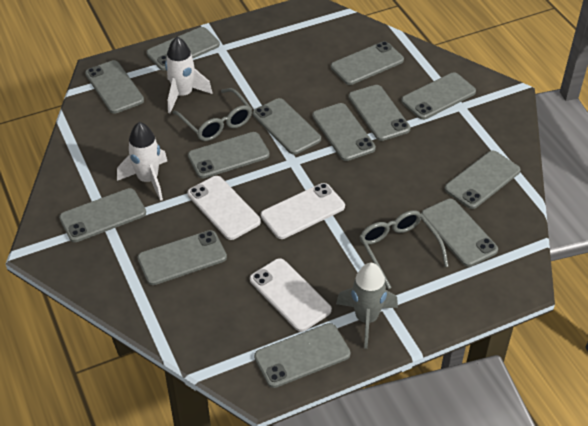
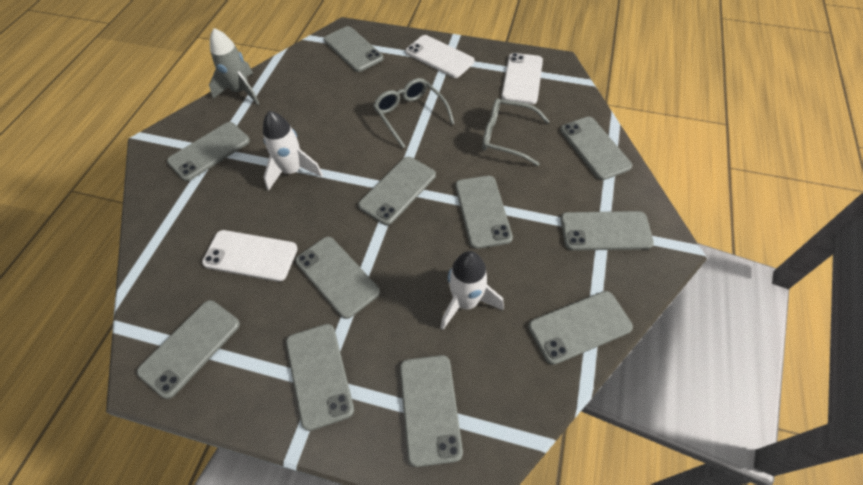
grey phone: [59,188,146,242] [85,60,144,113] [137,230,227,285] [146,27,220,71] [188,132,270,178] [253,98,321,155] [254,323,351,388] [312,103,376,161] [331,41,404,85] [348,85,411,141] [401,72,476,120] [422,199,498,267] [445,151,520,209] = 13 -> [137,300,240,399] [167,122,250,181] [286,324,354,431] [295,237,380,319] [324,26,383,72] [358,157,436,225] [400,355,463,467] [455,176,513,249] [528,291,633,365] [560,117,632,180] [560,211,654,250] = 11

